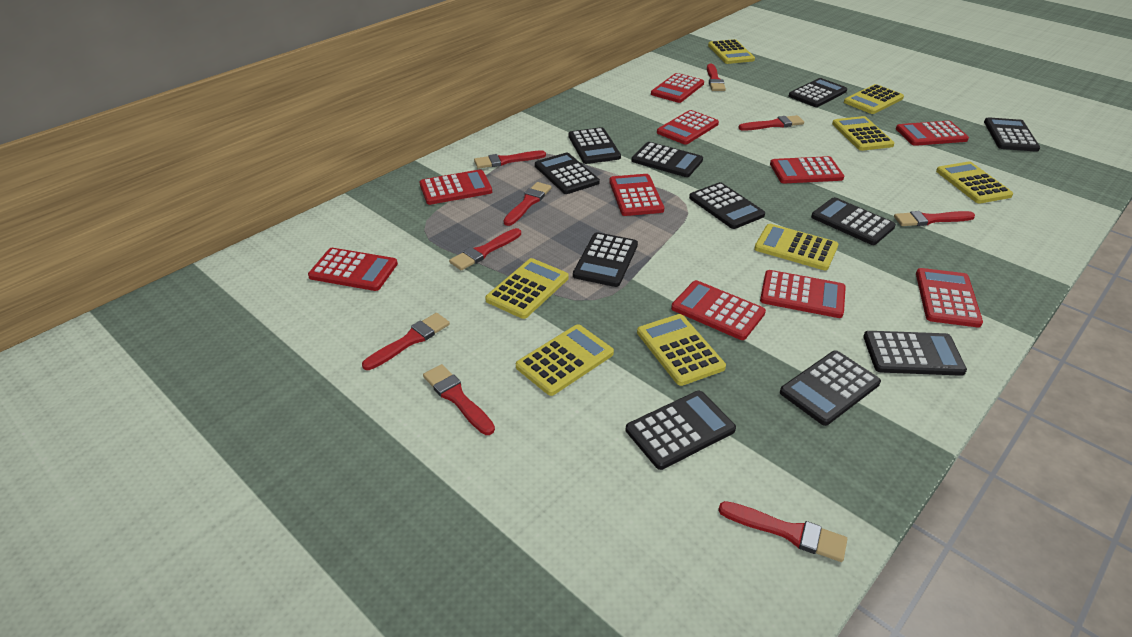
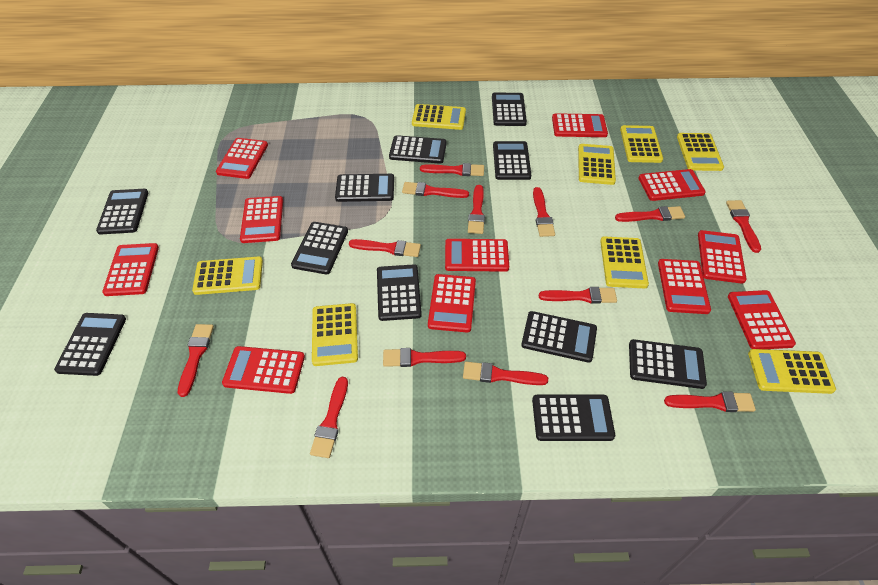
red brush: [362,313,450,370] [423,364,495,435] [449,228,521,270] [474,150,546,169] [503,182,551,226] [707,64,726,91] [718,501,847,562] [738,115,804,131] [894,211,975,226] = 9 -> [178,324,214,397] [310,377,348,458] [349,239,421,257] [383,348,466,367] [402,182,469,198] [420,163,484,176] [463,362,548,385] [468,185,485,234] [533,187,555,237] [539,287,617,304] [615,206,685,222] [664,391,756,412] [726,200,761,253] = 13
red calculator: [308,248,398,291] [419,170,492,205] [609,174,664,216] [651,73,704,103] [657,110,719,145] [671,280,766,340] [760,270,846,318] [770,156,844,183] [896,121,969,146] [916,268,983,327] = 10 -> [102,243,159,296] [216,138,268,179] [222,346,305,394] [240,196,283,243] [428,274,476,332] [445,239,509,272] [552,113,608,137] [639,169,706,201] [658,259,711,314] [698,230,747,284] [728,290,796,349] = 11

